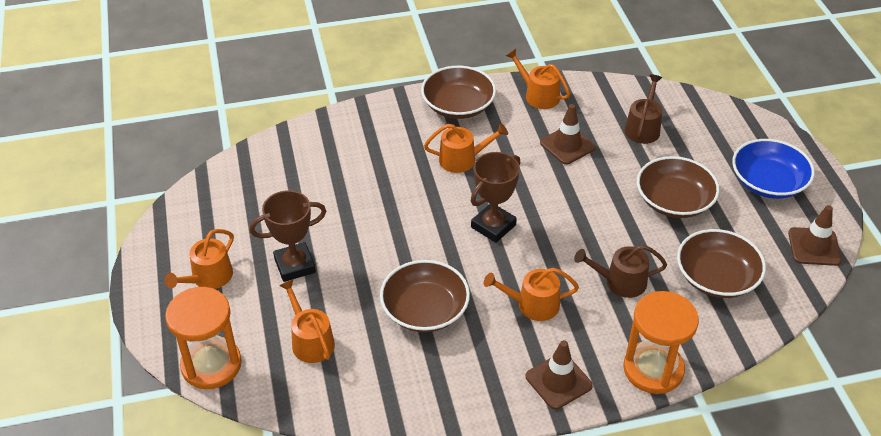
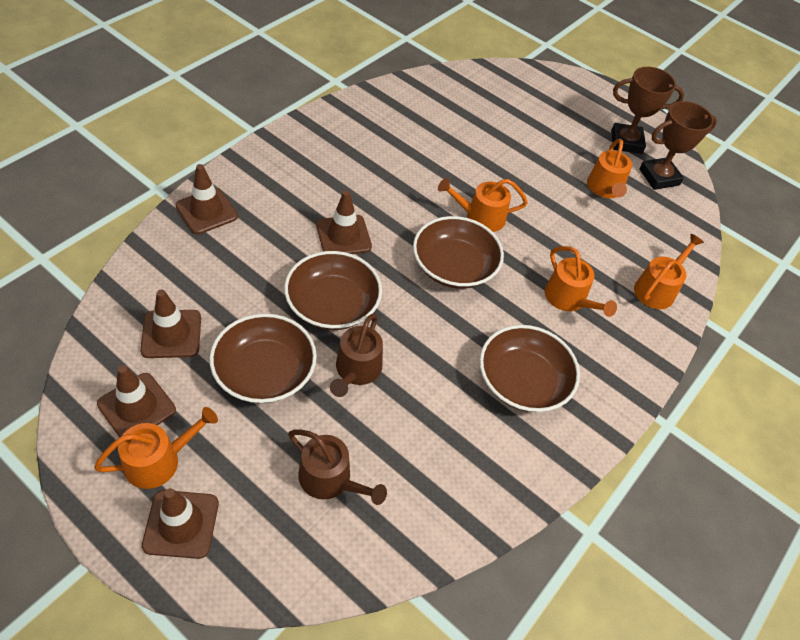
blue bowl: [732,139,815,199] = 1 -> none = 0
brown traffic cone: [526,340,593,409] [540,104,595,165] [788,205,842,266] = 3 -> [97,365,176,438] [140,290,201,358] [142,488,219,559] [175,164,238,234] [316,191,372,254] = 5
orange hourglass: [165,287,242,389] [623,291,699,394] = 2 -> none = 0

